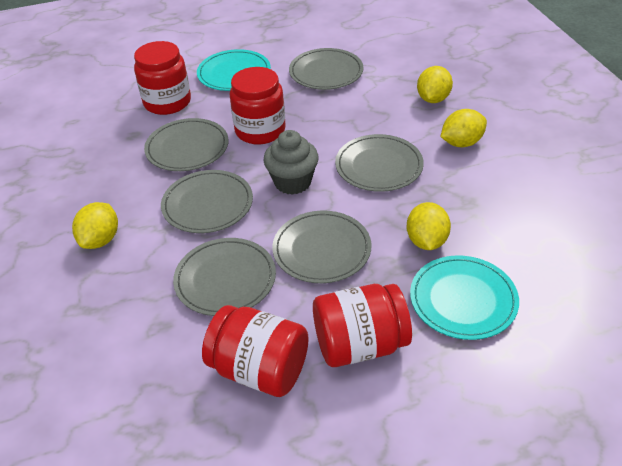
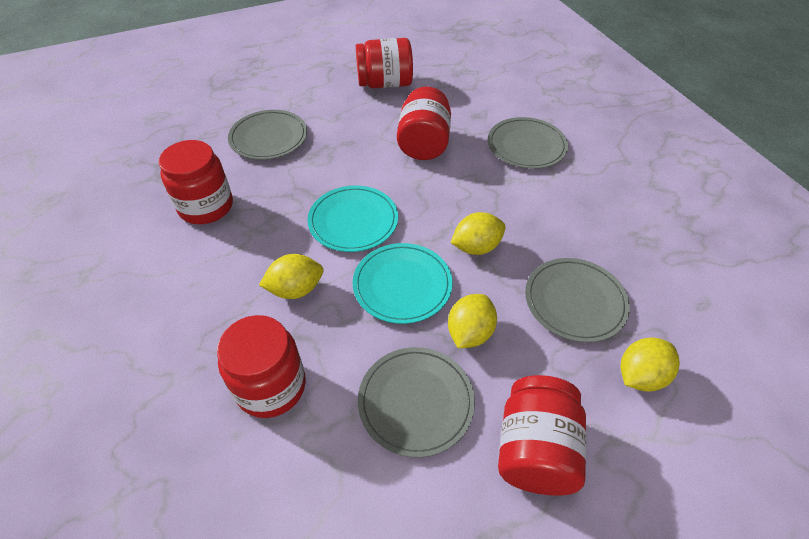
grey cupcake: [263,130,319,195] = 1 -> none = 0
grey plate: [144,118,229,171] [161,170,253,233] [173,238,276,316] [272,210,371,283] [289,48,364,90] [335,134,424,192] = 6 -> [228,110,307,160] [358,347,475,458] [488,117,568,169] [525,258,630,342] = 4
red jar: [134,41,191,115] [202,305,309,397] [230,67,286,145] [313,284,412,367] = 4 -> [159,140,233,224] [217,315,306,418] [356,38,413,88] [397,87,451,160] [498,375,586,496] = 5

